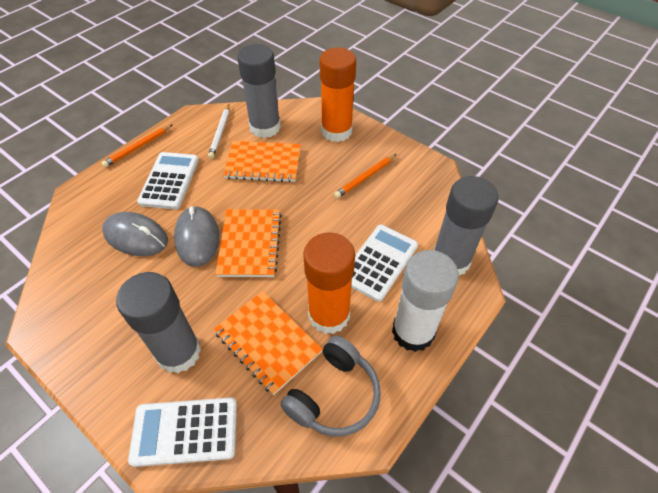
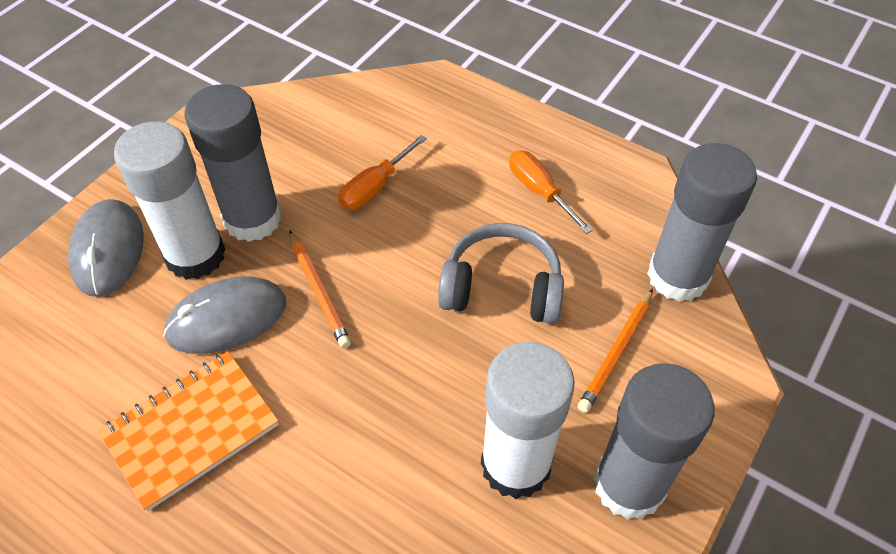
orange glue stick: [303,232,355,334] [320,48,356,142] = 2 -> none = 0
orange notebook: [214,291,323,395] [215,209,282,277] [223,141,301,182] = 3 -> [98,351,279,512] = 1
orange screwdriver: none = 0 -> [338,135,427,210] [509,150,593,234] = 2
white calculator: [128,397,237,467] [137,152,199,210] [351,224,418,302] = 3 -> none = 0
white glue stick: [392,250,459,352] = 1 -> [114,121,226,280] [481,342,575,499] = 2
white pencil: [208,105,230,159] = 1 -> none = 0

